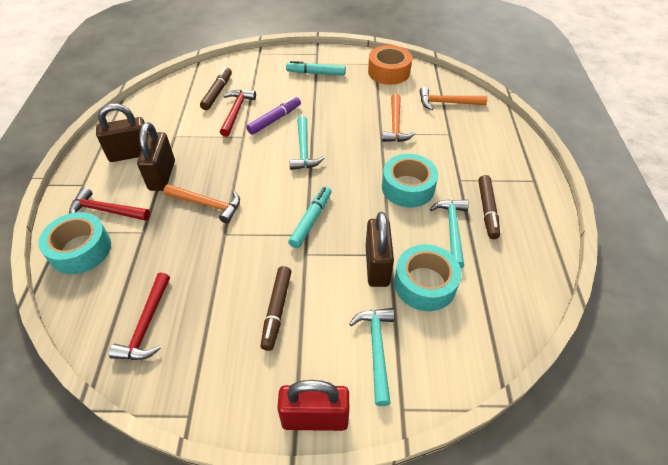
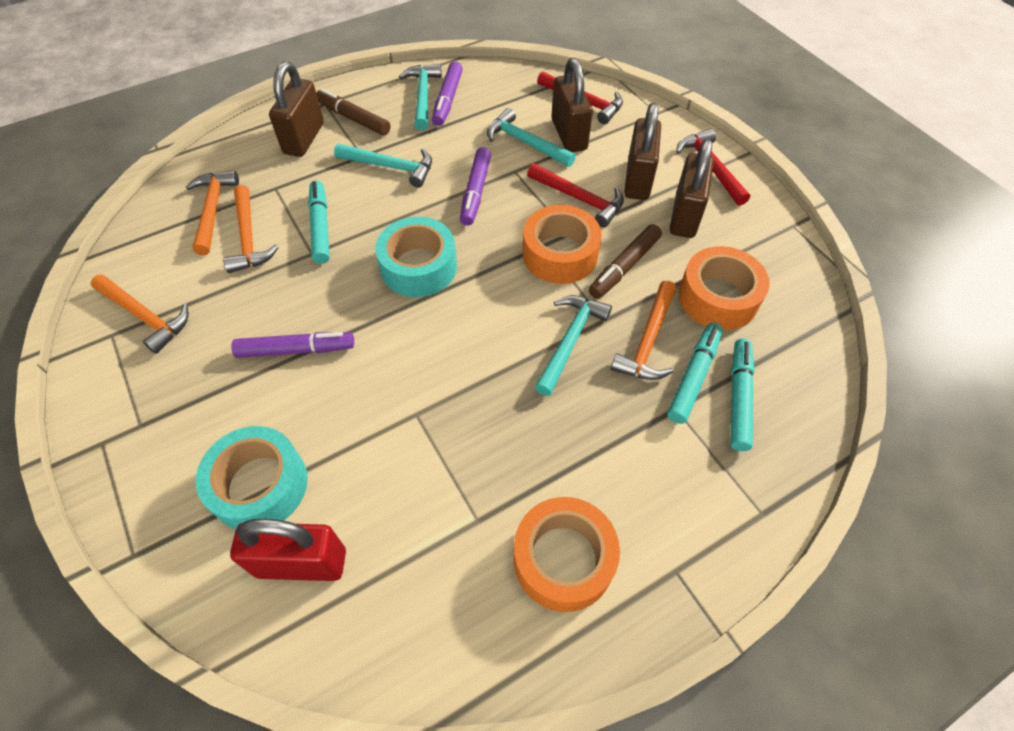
brown marker: [200,67,232,110] [260,266,292,351] [479,175,500,239] = 3 -> [316,89,391,135] [589,224,662,299] = 2
brown padlock: [96,104,149,162] [137,122,175,191] [366,212,394,287] = 3 -> [269,62,324,157] [551,58,593,152] [624,103,661,200] [670,139,714,238] = 4
orange hammer: [164,184,240,224] [382,94,415,142] [419,87,487,110] = 3 -> [91,274,189,354] [186,170,239,255] [223,185,279,273] [611,280,676,380] = 4
orange tape: [368,45,412,85] = 1 -> [514,497,620,612] [523,205,602,284] [678,246,770,330] = 3
purple marker: [246,96,301,135] = 1 -> [231,332,354,358] [432,61,463,126] [460,147,491,226] = 3
turquoise hammer: [289,116,324,170] [349,308,395,406] [430,199,469,268] = 3 -> [334,144,432,188] [399,64,442,130] [487,108,576,167] [535,295,612,396] = 4
turquoise marker: [286,61,346,76] [288,186,331,248] = 2 -> [308,181,330,264] [667,323,723,424] [730,339,755,451] = 3
turquoise tape: [38,212,111,274] [382,154,438,207] [394,244,461,311] = 3 -> [196,426,308,529] [375,217,457,297] = 2

